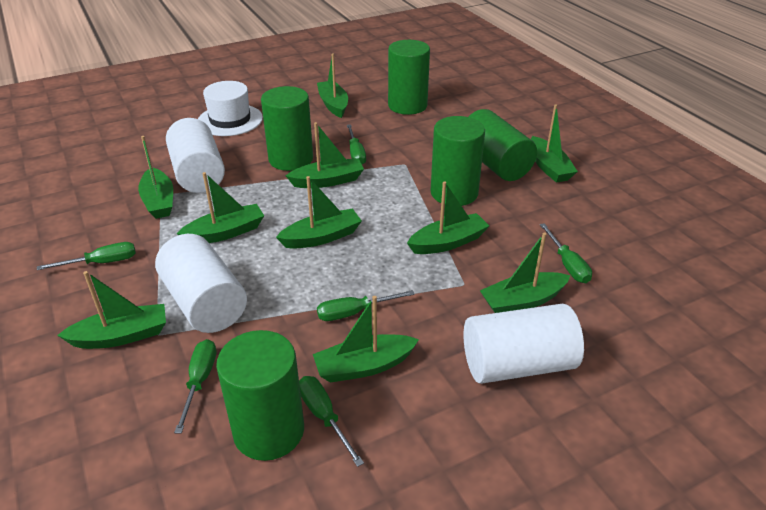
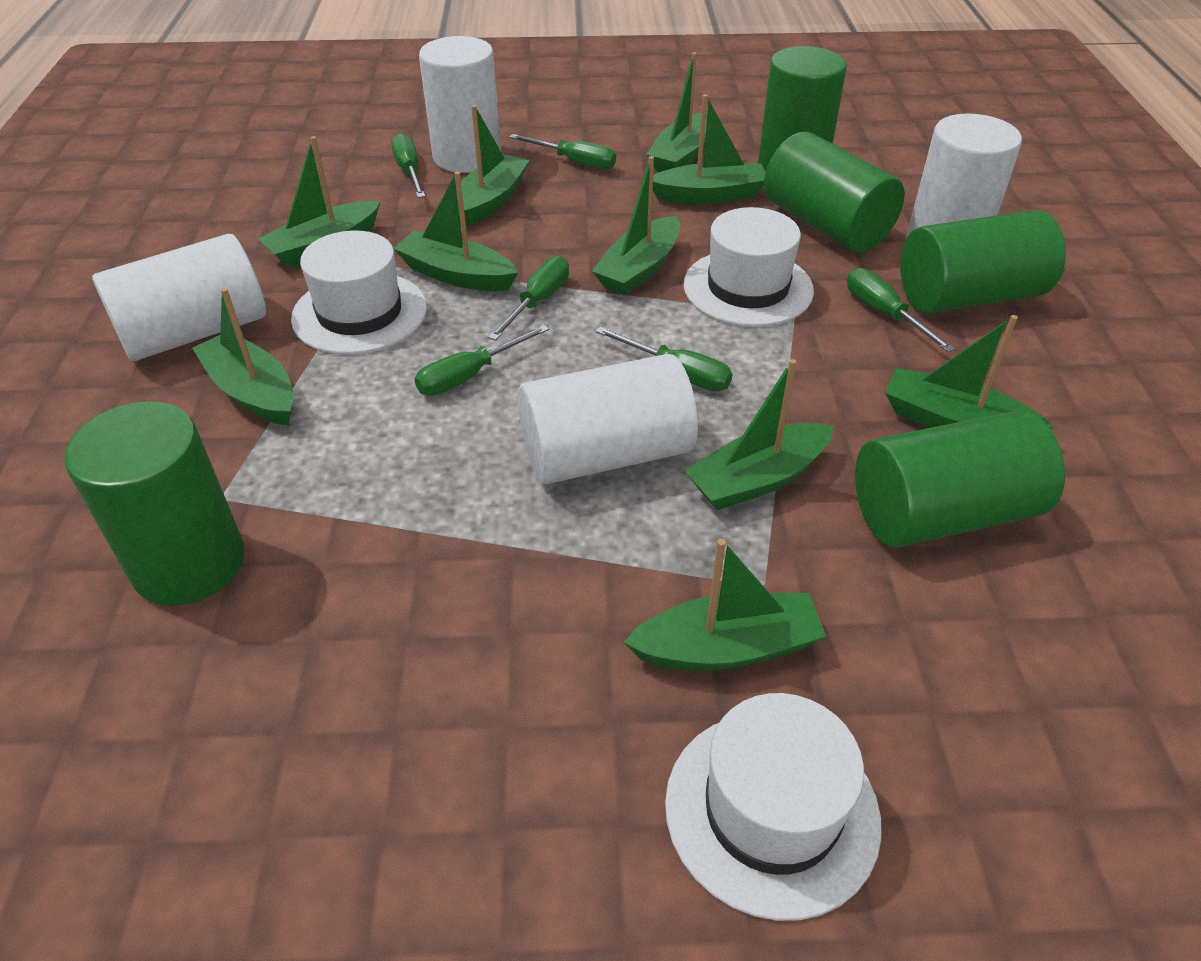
white cylinder: [155,234,247,333] [166,118,225,193] [464,304,584,384] = 3 -> [92,234,266,361] [419,36,501,173] [518,354,698,485] [906,114,1022,238] = 4
white hat: [198,81,263,136] = 1 -> [291,230,427,355] [665,693,882,921] [683,207,814,327] = 3

